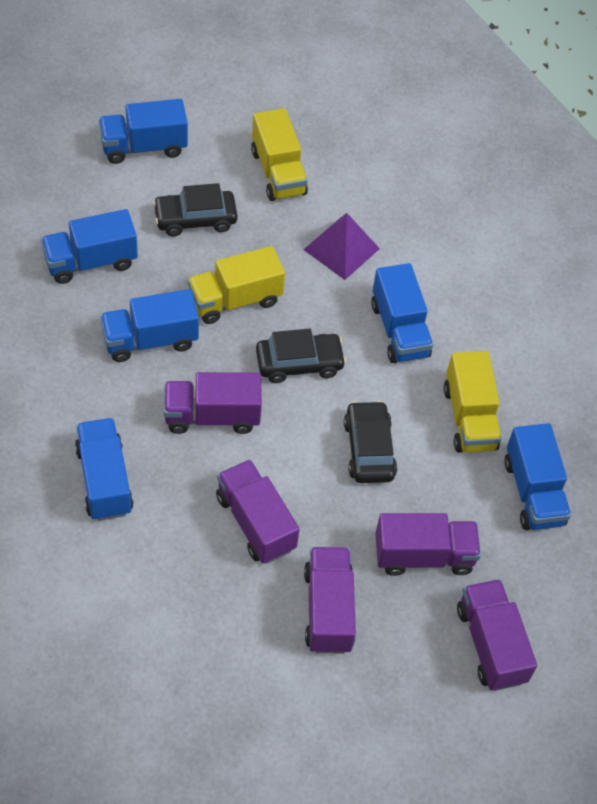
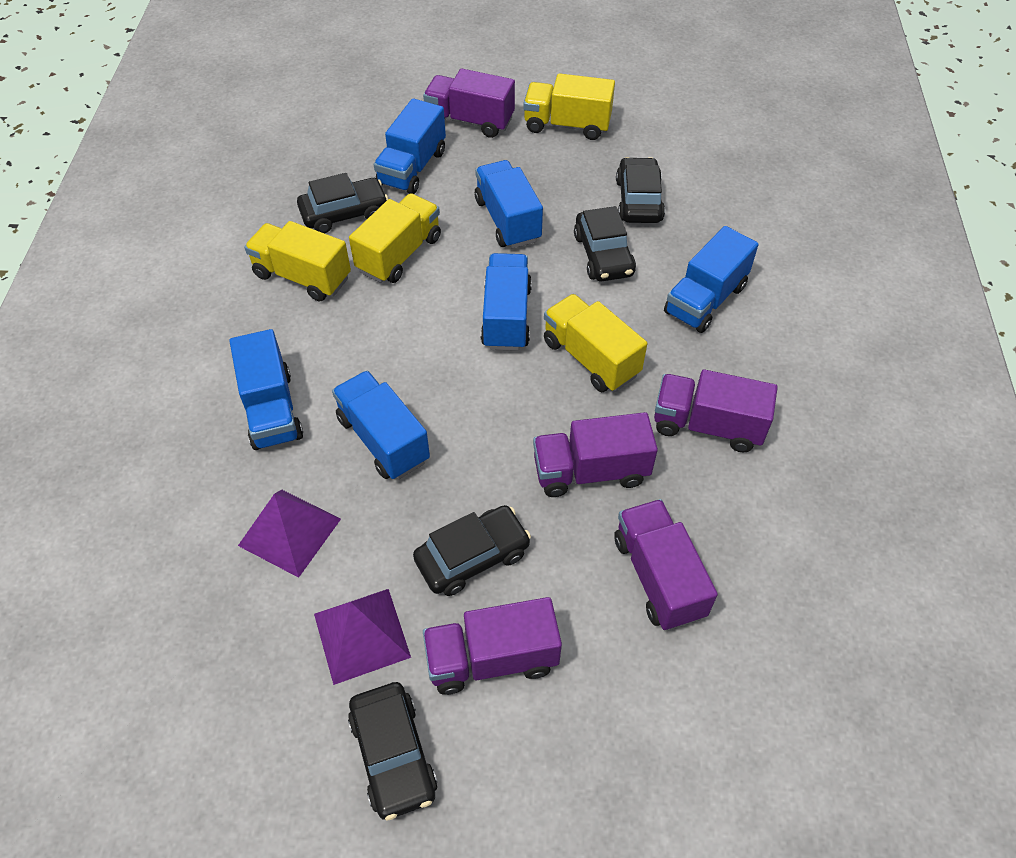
black car: [153,183,237,237] [256,329,346,383] [344,401,397,483] = 3 -> [297,173,388,233] [348,682,437,821] [413,505,531,596] [574,206,636,281] [616,157,665,223] = 5
purple pyramid: [303,213,380,280] = 1 -> [238,489,341,578] [314,589,411,685] = 2
yellow truck: [187,246,285,324] [251,108,308,201] [444,351,502,453] = 3 -> [244,221,351,302] [349,193,441,283] [523,73,615,140] [544,294,647,392] = 4

